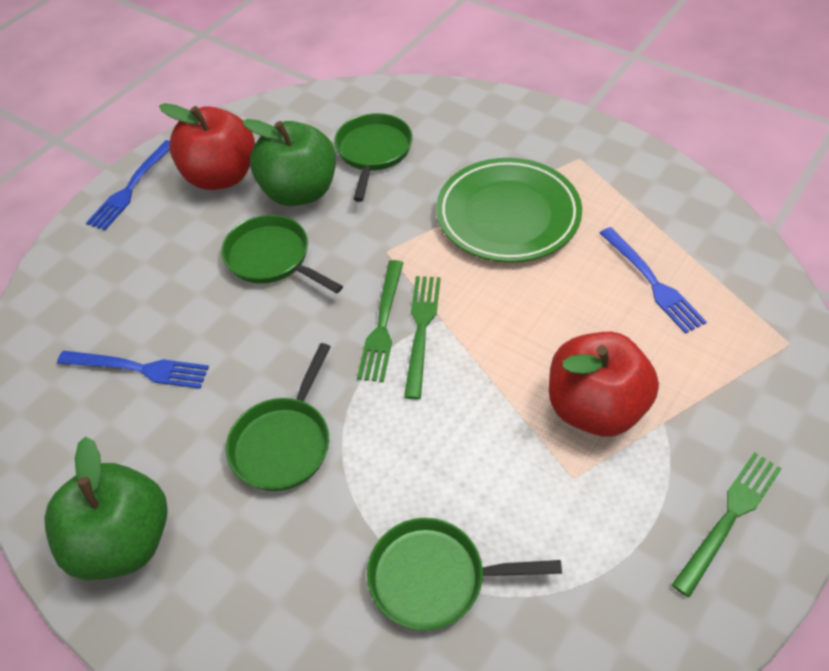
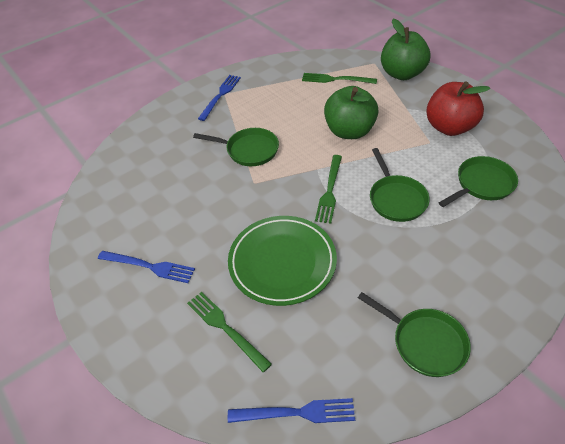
red apple: [159,103,255,190] [549,332,659,437] = 2 -> [426,81,490,136] = 1

